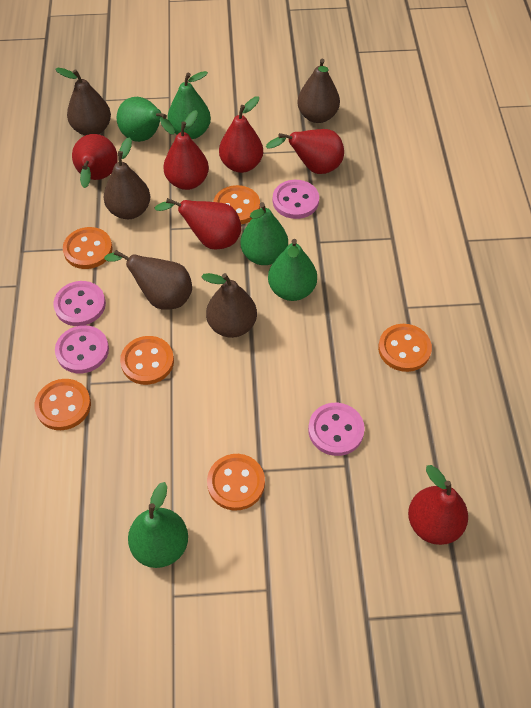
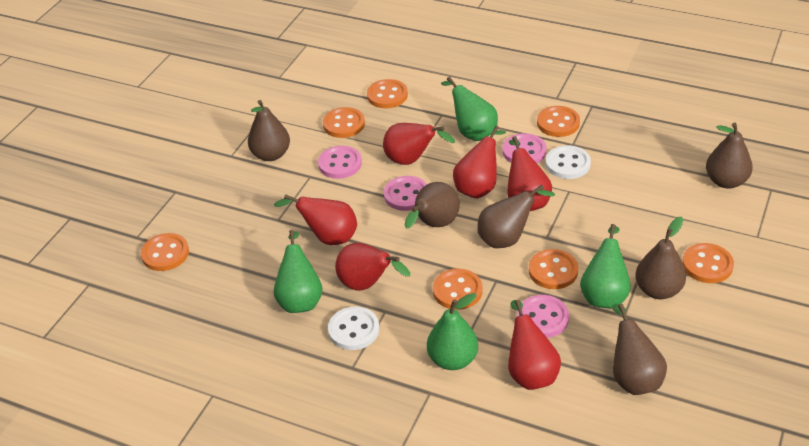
brown pear: [55,68,111,135] [104,137,150,219] [104,250,192,310] [201,273,257,338] [297,59,340,123] = 5 -> [248,100,290,161] [405,182,460,229] [477,185,555,248] [613,304,667,395] [635,217,686,299] [706,123,753,189] = 6
green pear: [116,97,175,142] [128,482,188,568] [167,71,211,139] [240,202,288,265] [268,239,317,301] = 5 -> [274,230,323,313] [427,293,478,370] [441,76,498,141] [580,224,631,309] = 4
orange button: [34,379,91,430] [63,227,113,269] [120,336,174,385] [207,454,265,511] [213,185,260,224] [378,324,432,372] = 6 -> [141,233,189,271] [323,107,365,138] [367,79,408,108] [433,269,483,310] [529,249,578,289] [537,106,580,137] [682,243,734,283] = 7
white button: none = 0 -> [328,307,379,350] [546,145,591,179] = 2

